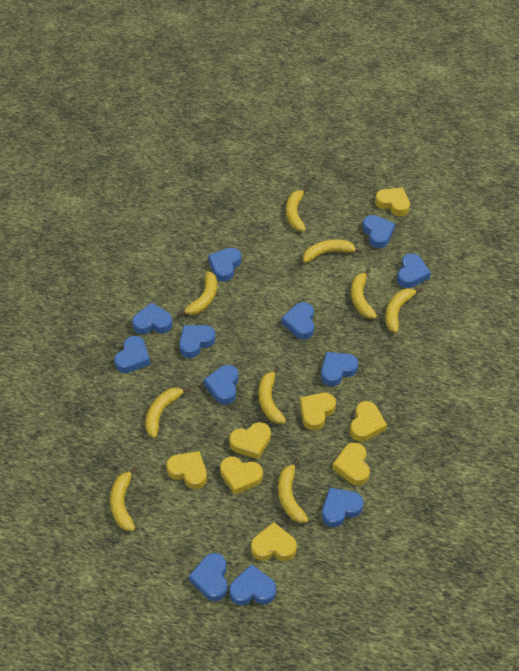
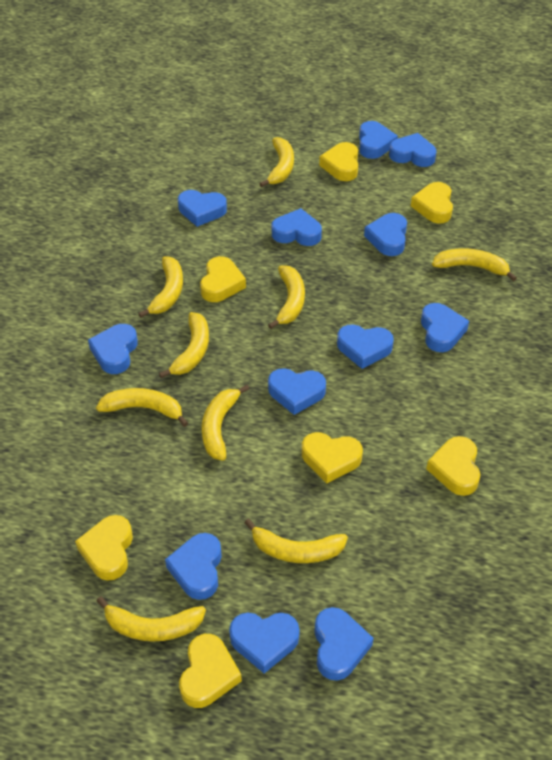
yellow heart: [166,451,207,489] [220,456,263,495] [229,422,271,460] [251,522,297,561] [300,393,336,431] [332,442,370,486] [350,401,387,442] [375,187,410,216] = 8 -> [75,515,133,581] [179,634,242,708] [200,256,246,302] [302,432,363,483] [319,142,358,181] [411,182,453,224] [426,436,480,496] = 7

